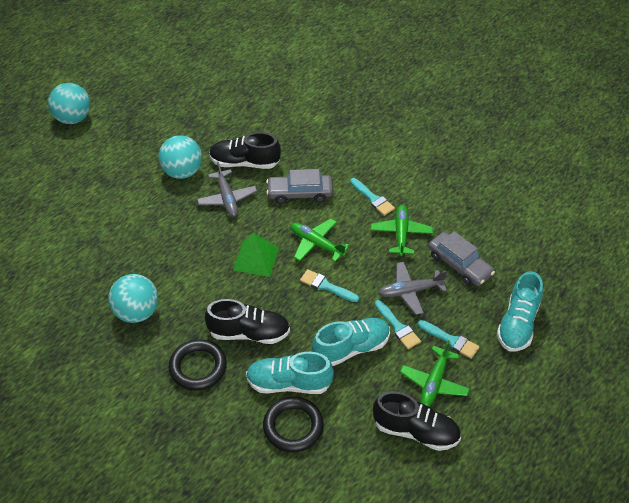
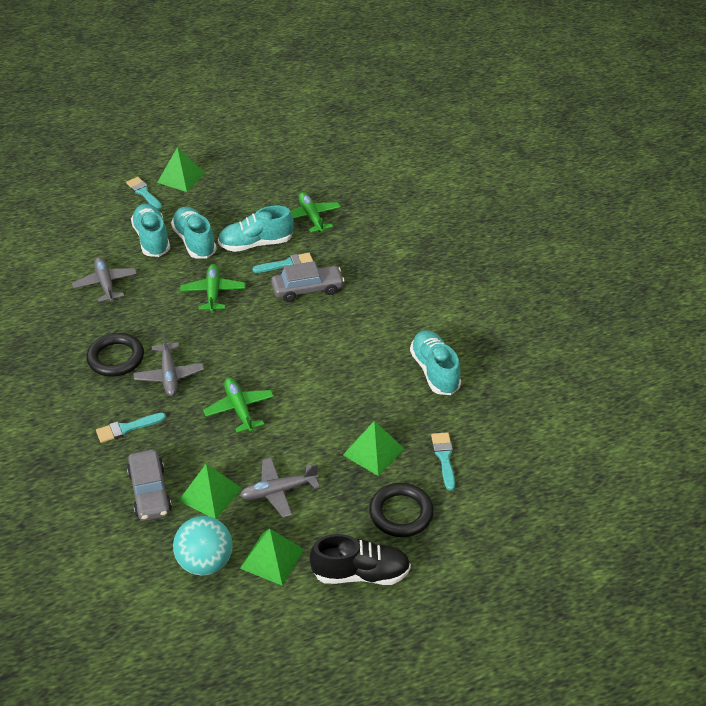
black shoe: [205,299,290,344] [209,132,281,169] [373,391,461,451] = 3 -> [309,534,411,585] = 1
green pyramid: [233,233,279,277] = 1 -> [157,147,205,192] [178,464,242,519] [240,529,304,586] [343,421,404,476] = 4
grey plane: [197,162,257,217] [378,262,447,315] = 2 -> [72,257,137,302] [133,332,204,396] [240,458,320,518] = 3
turquoise ball: [48,83,91,124] [108,274,158,323] [159,135,202,179] = 3 -> [173,516,233,576] = 1
turquoise shoe: [246,352,334,394] [312,318,390,366] [497,271,543,352] = 3 -> [131,203,170,257] [171,207,217,259] [218,205,294,252] [410,330,461,395] = 4

